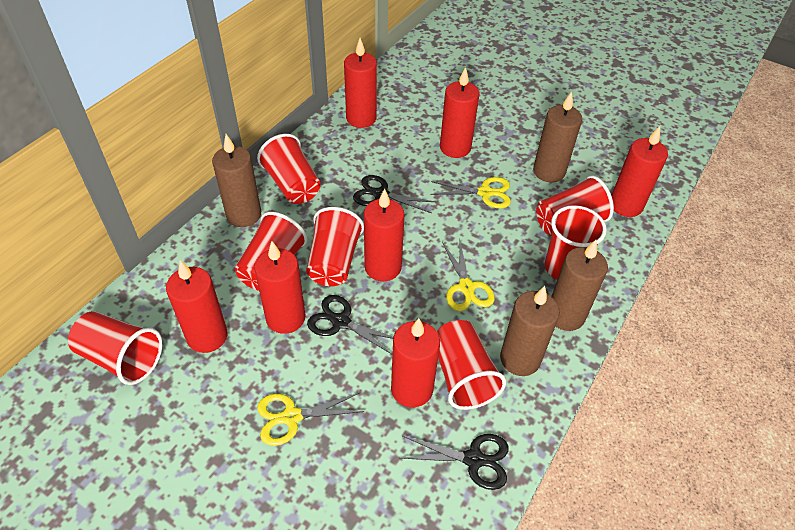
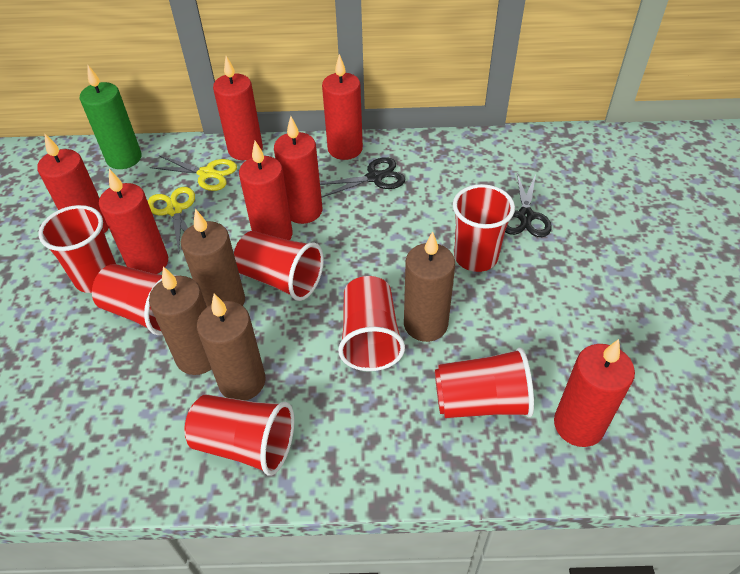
black scissors: [307,295,393,354] [353,175,436,213] [401,434,509,490] = 3 -> [320,157,405,198] [505,173,552,237] = 2
green candle: none = 0 -> [80,64,142,169] = 1
yellow scissors: [257,393,364,446] [430,177,511,208] [442,242,495,311] = 3 -> [148,187,195,252] [150,155,237,191] = 2

